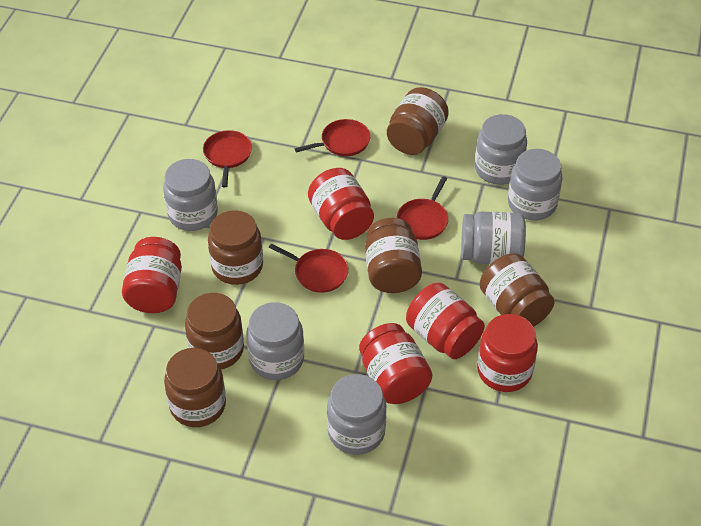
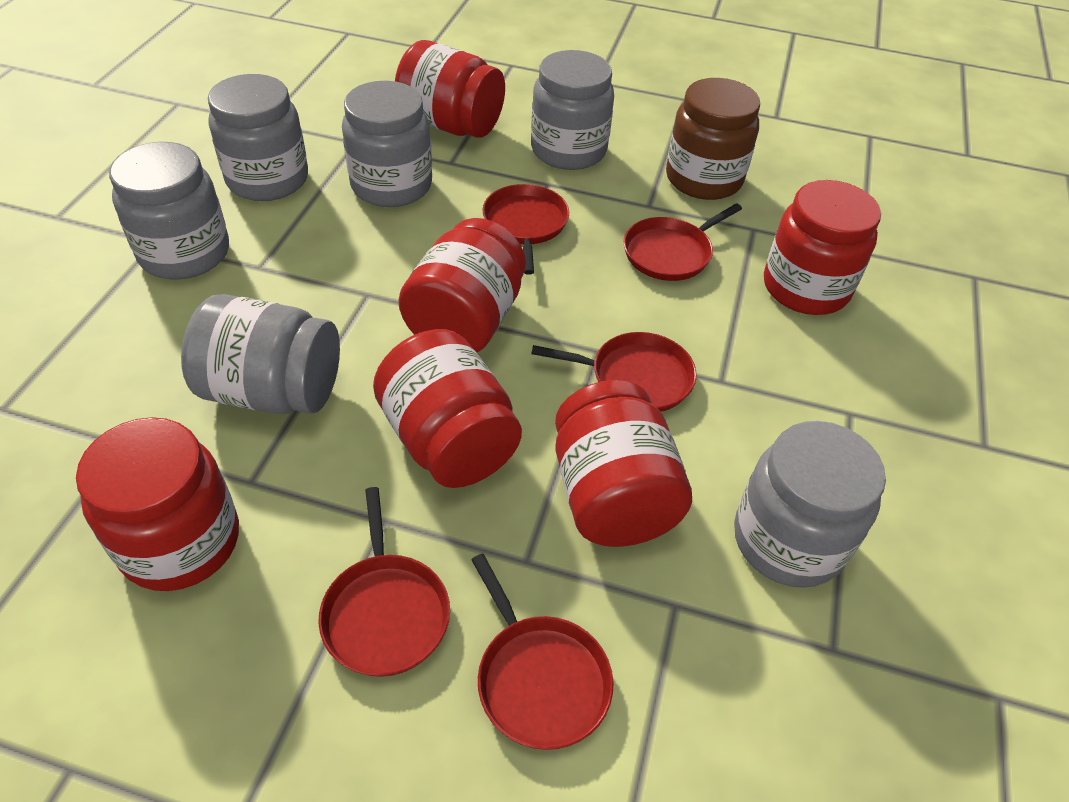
brown jar: [164,348,226,427] [185,293,244,370] [208,210,263,285] [365,218,422,293] [387,87,449,155] [479,253,555,327] = 6 -> [666,78,760,200] = 1
red jar: [122,237,182,313] [308,168,374,240] [359,323,432,404] [406,283,485,359] [477,314,538,392] = 5 -> [76,417,239,591] [373,329,522,488] [395,40,505,138] [398,218,526,352] [555,380,692,547] [764,180,881,315] = 6
red pan: [203,130,252,187] [269,243,349,293] [295,119,371,156] [397,176,449,240] = 4 -> [318,487,450,677] [471,553,614,750] [482,184,569,275] [531,332,697,412] [623,203,742,281] = 5

